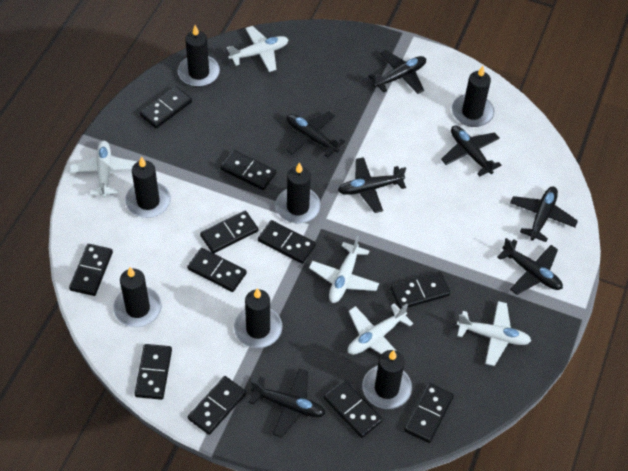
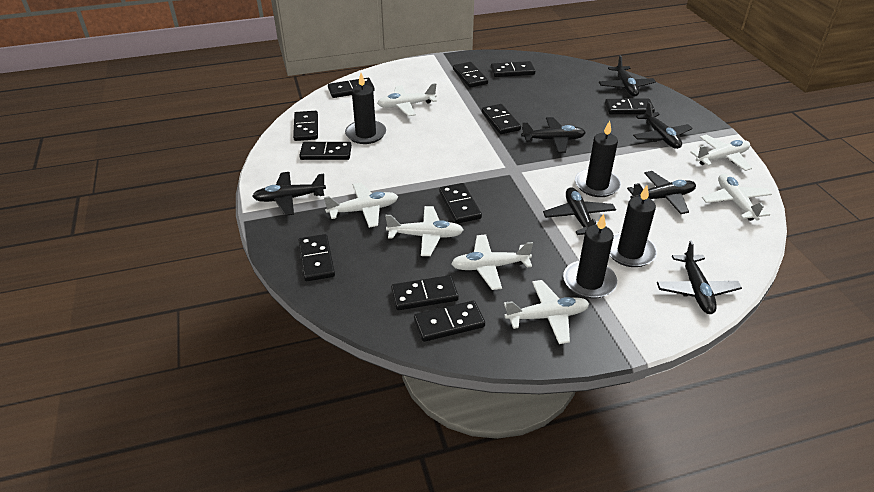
black candle: [113,267,162,327] [125,157,171,218] [178,25,220,87] [234,288,282,348] [275,162,321,223] [362,350,412,409] [452,66,494,127] = 7 -> [345,73,386,144] [563,214,617,299] [575,121,621,197] [610,185,657,267] = 4
white plane: [70,141,138,198] [226,26,289,72] [309,236,379,303] [348,303,413,355] [457,301,531,366] = 5 -> [324,182,398,228] [377,83,437,116] [385,206,464,256] [451,234,533,290] [504,280,589,344] [690,135,752,171] [702,173,772,221] = 7

